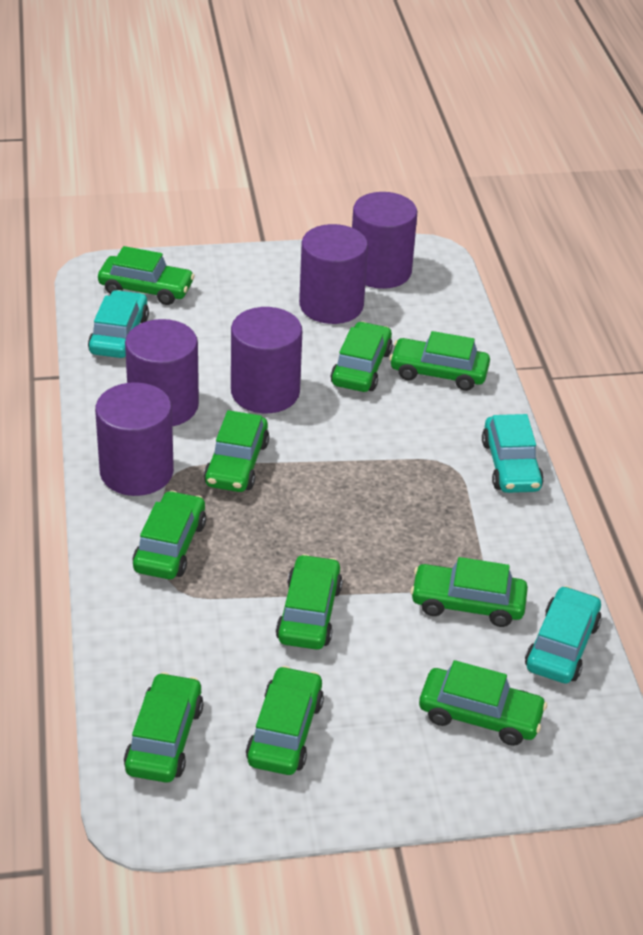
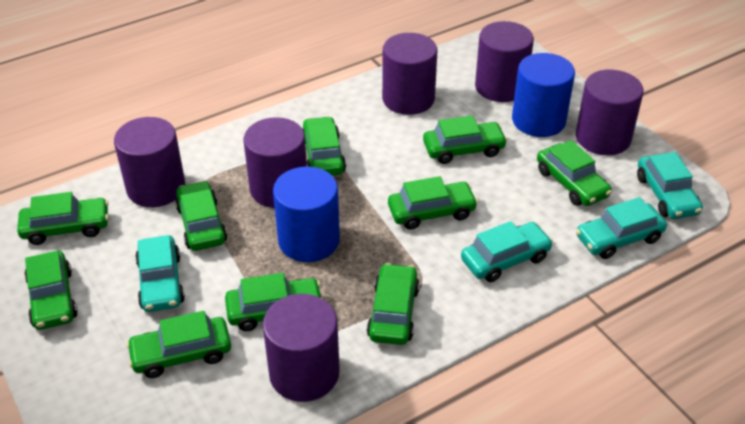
blue cylinder: none = 0 -> [273,167,340,262] [512,53,575,137] = 2
purple cylinder: [95,382,174,496] [125,319,199,426] [231,307,302,413] [299,224,368,324] [352,192,417,289] = 5 -> [114,117,185,207] [244,117,307,208] [263,294,340,402] [382,33,437,115] [475,21,534,102] [576,70,643,155] = 6
turquoise car: [88,290,149,358] [482,414,544,493] [525,586,601,684] = 3 -> [135,235,185,312] [461,221,553,282] [576,197,667,259] [637,152,703,219] = 4

